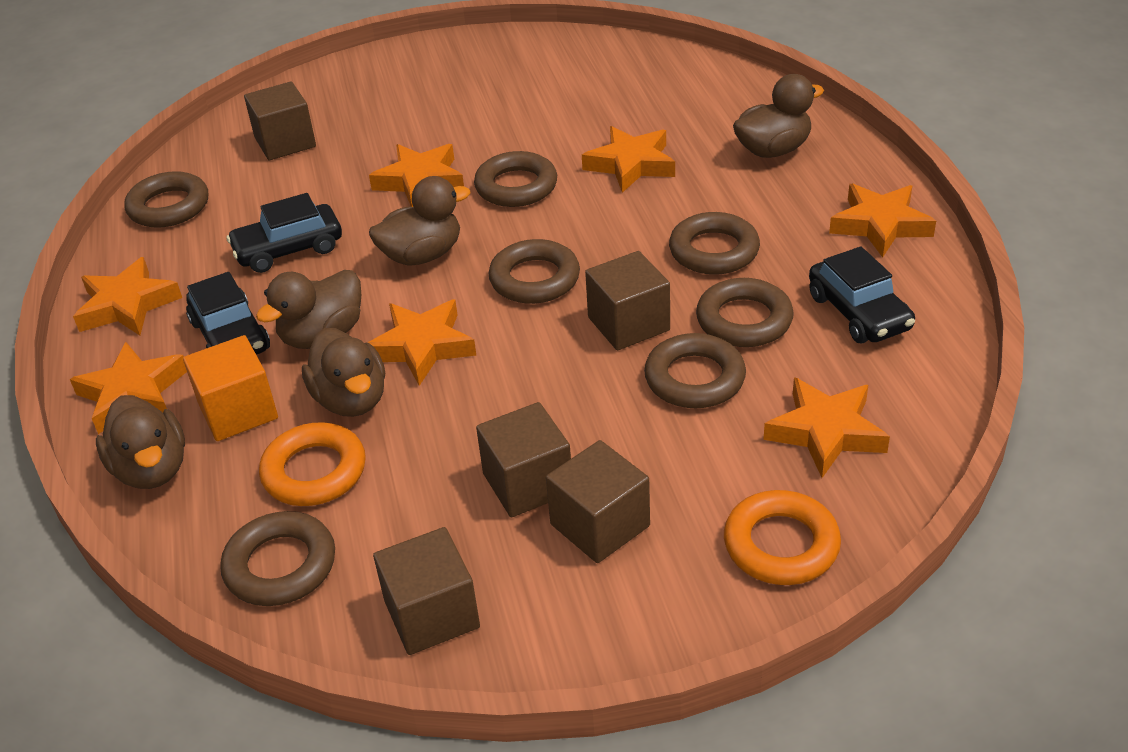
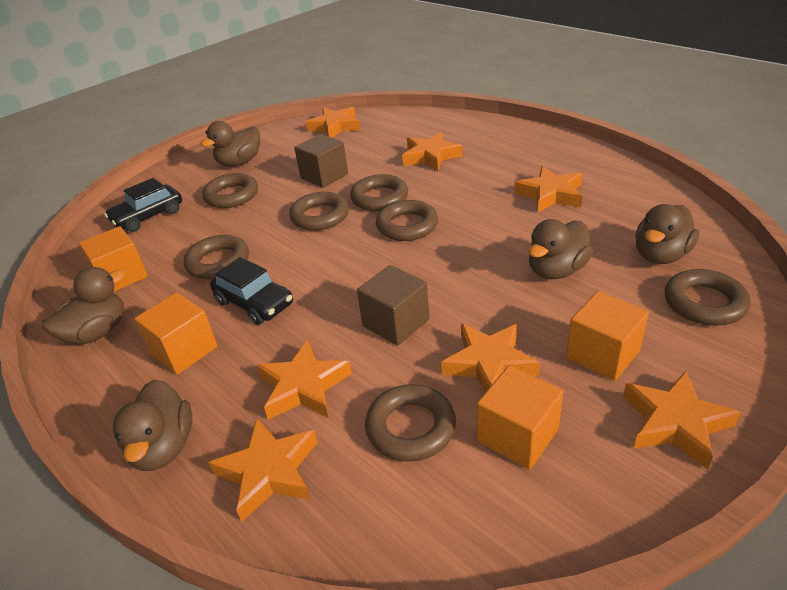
black car: [186,272,270,355] [227,193,342,273] [809,246,915,344] = 3 -> [104,178,182,232] [210,257,293,325] = 2
brown cube: [244,82,316,160] [373,527,480,655] [476,402,571,517] [546,440,650,563] [585,251,670,350] = 5 -> [294,134,348,188] [357,265,429,346] = 2
orange cube: [183,335,278,441] = 1 -> [79,226,148,292] [134,292,217,375] [477,365,564,469] [566,291,649,381] = 4
orange ring: [259,422,366,506] [724,490,841,585] = 2 -> none = 0

